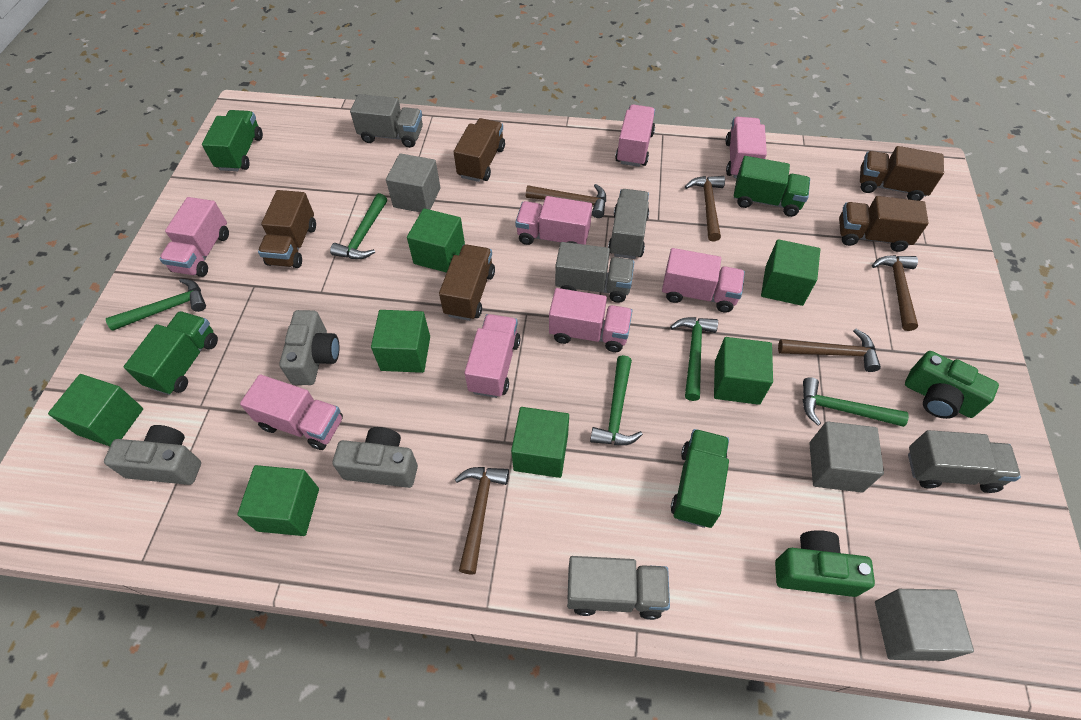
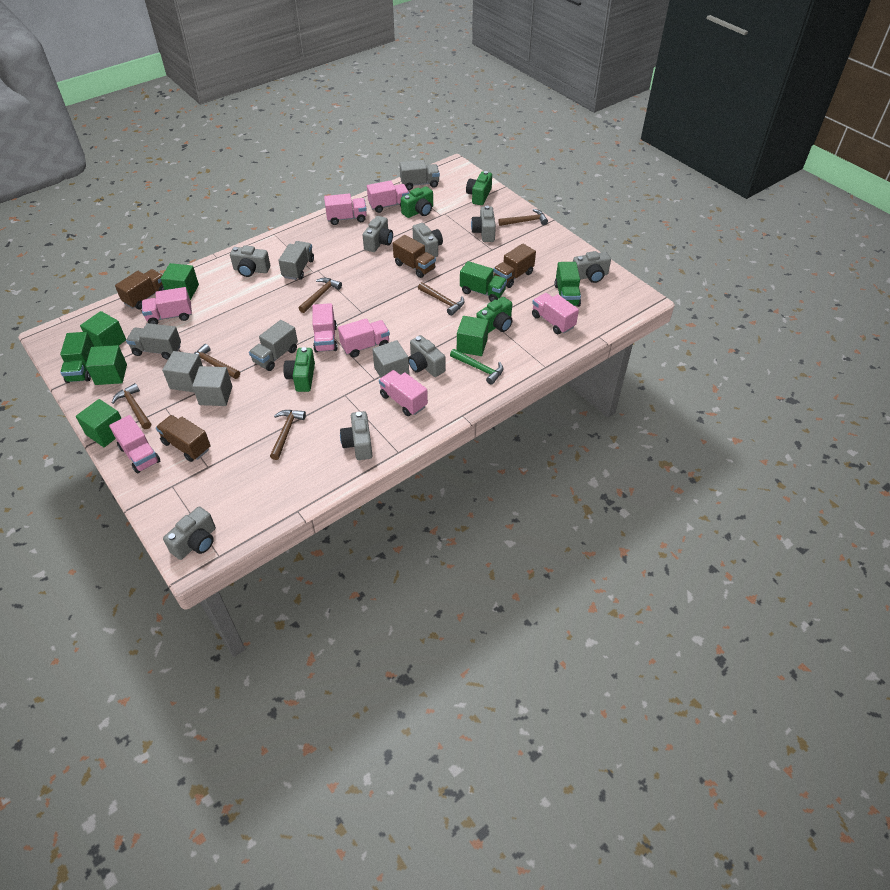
brown hammer: [455,467,509,574] [526,184,606,218] [685,176,725,241] [778,328,881,372] [872,255,918,331] = 5 -> [112,383,151,429] [194,344,240,379] [270,410,306,460] [299,278,342,313] [418,282,465,316] [498,209,548,226] = 6
brown truck: [258,190,316,268] [439,244,495,321] [454,118,505,182] [839,196,929,252] [860,146,944,201] = 5 -> [115,269,164,309] [156,415,211,462] [393,235,436,278] [493,243,536,288] = 4
green camera: [775,530,875,597] [905,351,999,419] = 2 -> [283,347,315,392] [401,186,433,218] [466,171,492,205] [476,297,512,333] = 4
green cube: [48,374,143,446] [237,465,319,536] [371,310,430,373] [407,208,465,273] [511,407,569,478] [714,337,773,405] [761,239,820,306] = 7 -> [76,399,122,447] [80,311,126,347] [86,345,127,385] [161,263,199,300] [457,316,489,356] = 5
green hammer: [106,279,206,331] [330,193,387,259] [590,355,643,445] [670,317,718,401] [803,377,909,427] = 5 -> [450,349,503,385] = 1
green truck: [124,311,218,395] [202,110,263,171] [671,429,729,528] [734,156,810,217] = 4 -> [60,332,94,383] [460,261,507,302] [554,262,581,307] = 3
grey camera: [104,425,201,485] [279,310,339,385] [333,427,418,488] = 3 -> [163,507,216,560] [230,245,270,277] [340,411,373,460] [363,216,393,252] [408,335,445,377] [412,223,443,257] [471,206,496,242] [573,251,611,283] = 8
grey truck: [350,94,423,148] [555,242,634,303] [567,556,670,620] [608,189,649,259] [908,430,1021,493] = 5 -> [126,323,181,360] [249,320,298,371] [278,241,314,280] [399,160,440,190] = 4

